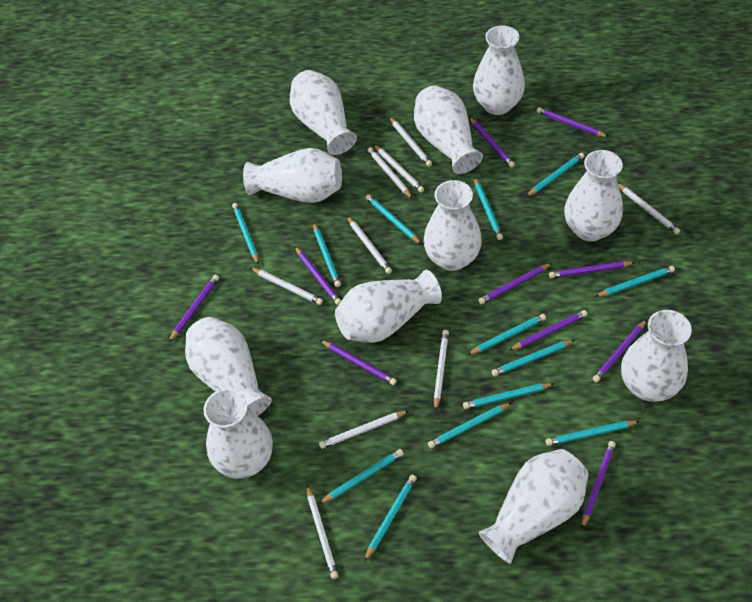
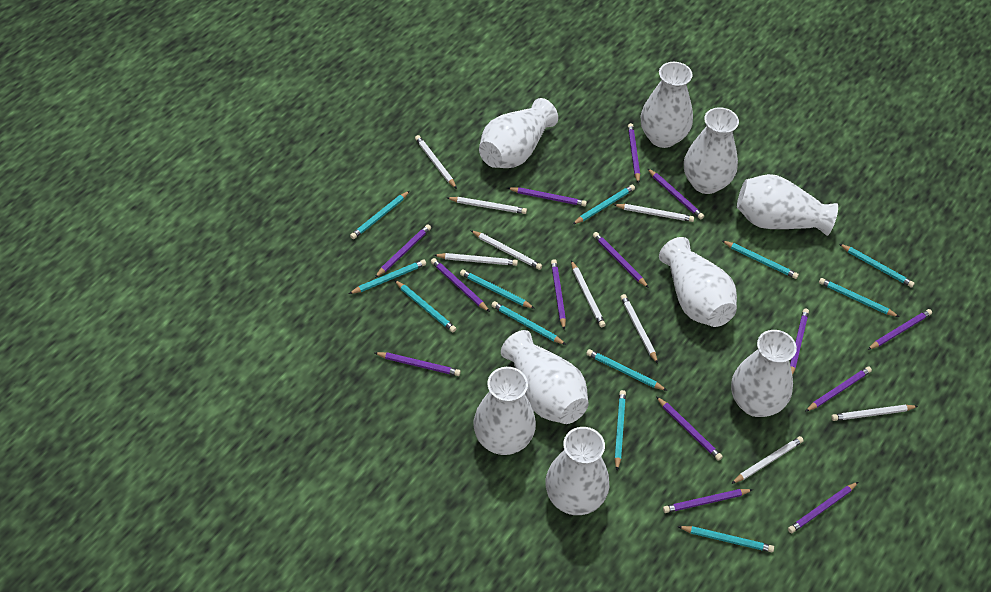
purple pencil: [169,275,219,342] [295,247,341,305] [320,340,397,385] [469,117,515,168] [478,263,552,304] [509,310,587,351] [536,107,608,137] [549,261,635,278] [581,441,616,529] [592,319,647,383] = 10 -> [375,224,431,278] [375,352,461,376] [431,258,490,312] [508,187,587,206] [551,260,566,330] [593,232,649,288] [628,123,640,184] [647,168,704,219] [656,396,723,461] [663,489,753,513] [788,482,858,533] [790,309,809,375] [805,366,872,412] [867,309,932,350] = 14
turquoise pencil: [232,203,259,265] [313,222,341,287] [319,449,404,504] [364,474,417,562] [366,194,421,244] [428,403,511,448] [463,383,554,409] [467,314,546,355] [474,177,503,240] [492,340,575,376] [526,153,584,197] [546,421,640,446] [595,266,675,297] = 13 -> [349,260,426,294] [350,191,410,239] [394,280,456,333] [460,269,535,309] [491,301,566,345] [572,185,635,225] [586,349,667,391] [615,390,626,470] [678,526,774,553] [722,241,799,279] [819,278,899,317] [839,244,915,287] = 12
white vase: [185,317,272,416] [203,388,273,479] [243,148,342,203] [290,70,357,155] [335,270,442,343] [414,85,483,174] [423,180,482,271] [473,25,525,115] [478,449,589,564] [564,150,623,241] [621,310,692,402] = 11 -> [473,367,536,455] [479,98,558,168] [501,330,589,424] [545,427,609,515] [641,62,693,148] [659,237,737,327] [684,107,739,194] [731,330,797,417] [737,174,838,236] = 9

